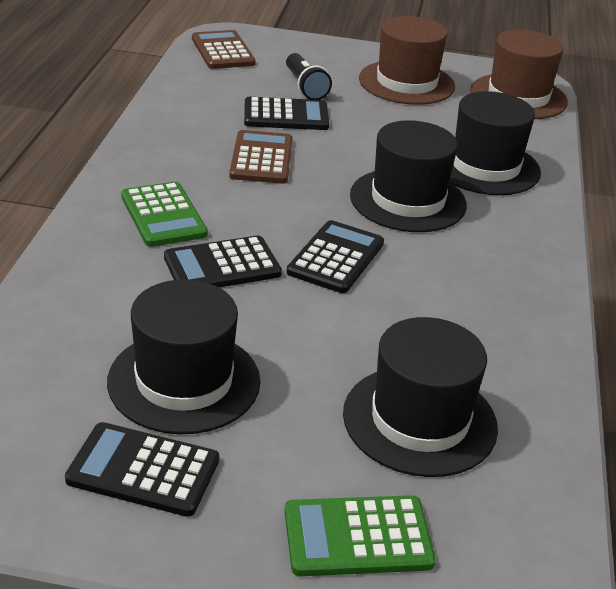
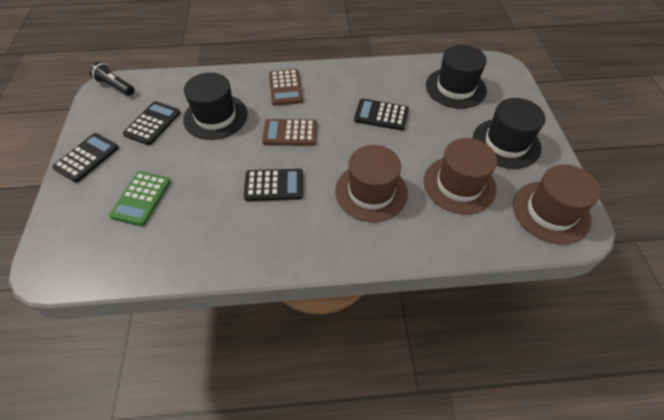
black hat: [107,280,261,434] [343,317,498,477] [350,120,467,232] [449,91,541,195] = 4 -> [183,72,248,140] [426,45,487,108] [473,98,545,169] = 3
brown hat: [359,16,455,105] [470,30,568,119] = 2 -> [335,145,408,222] [424,138,497,214] [513,164,600,244] = 3
green calculator: [121,181,208,247] [284,495,436,576] = 2 -> [109,172,171,226] = 1

